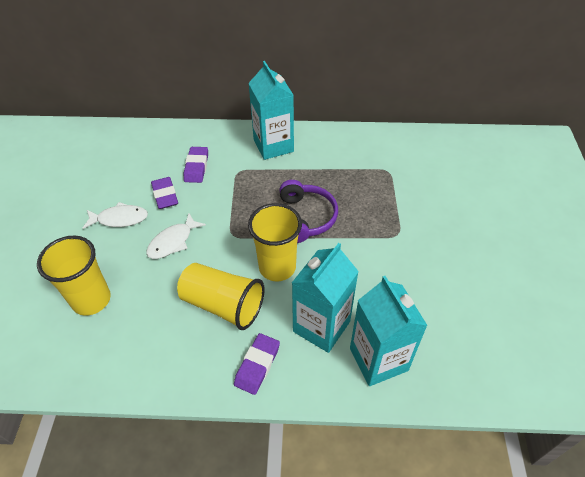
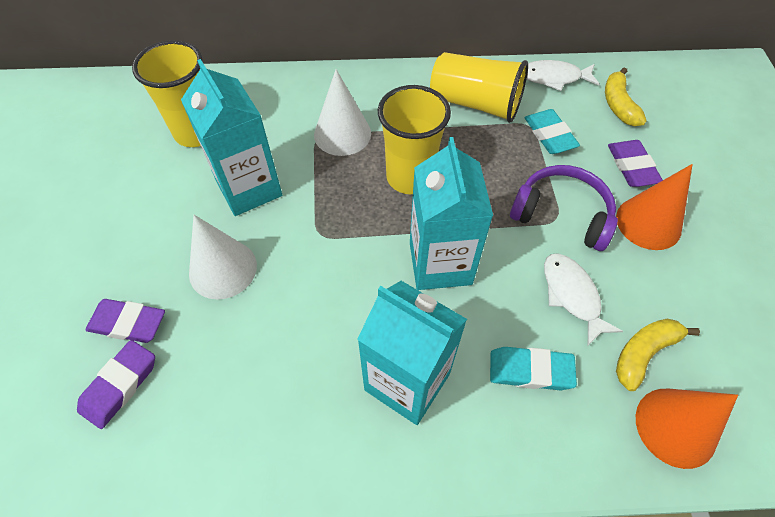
orange cone: none = 0 -> [616,164,693,250] [636,389,738,469] = 2
turquoise eraser: none = 0 -> [490,347,577,390] [525,109,580,154] = 2
white cone: none = 0 -> [189,215,257,300] [314,69,371,156] = 2
yellow banana: none = 0 -> [605,67,647,126] [616,319,700,391] = 2

